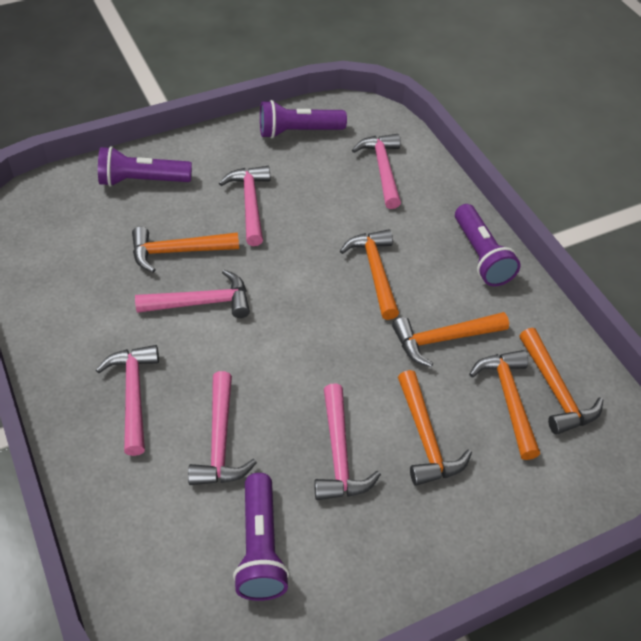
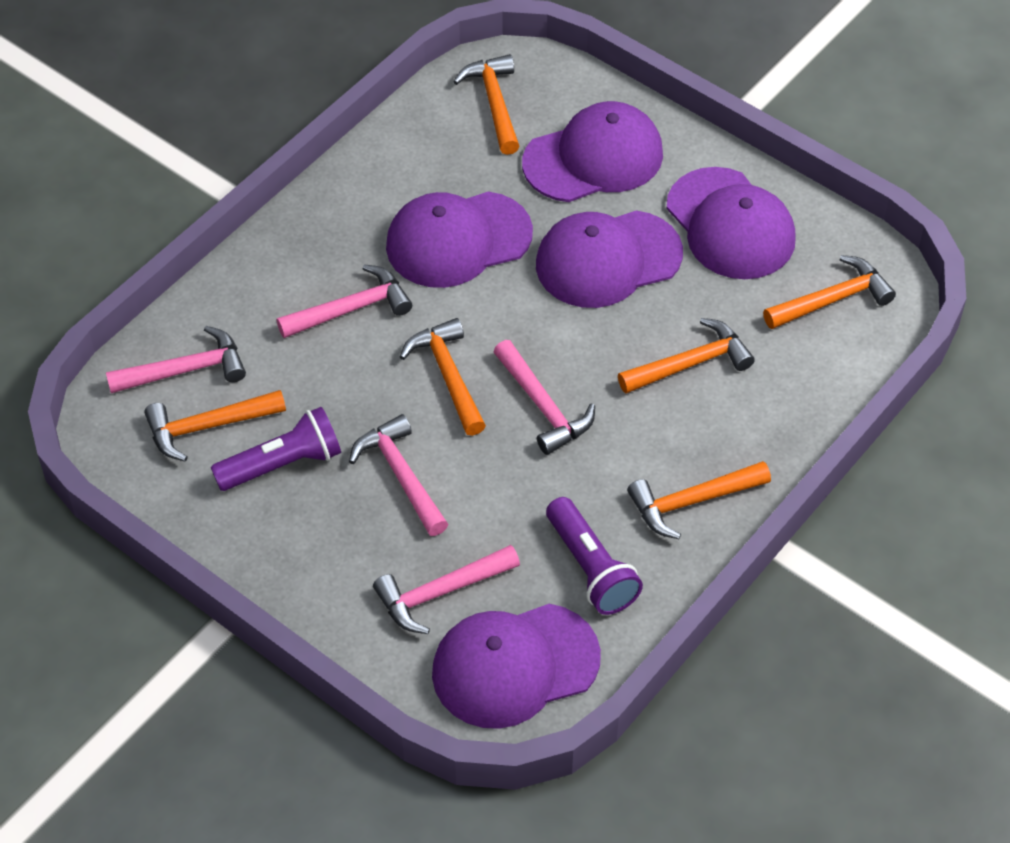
pink hammer: [96,345,159,456] [135,269,250,318] [188,371,257,485] [219,166,270,246] [314,383,381,500] [352,134,401,209] = 6 -> [106,326,246,393] [277,264,412,338] [349,414,448,536] [373,545,520,634] [493,340,595,455] = 5
purple cap: none = 0 -> [386,191,533,288] [432,604,601,729] [522,101,663,202] [536,210,683,308] [667,167,796,279] = 5
purple flashlight: [98,146,192,187] [233,473,289,601] [260,100,347,139] [455,204,521,286] = 4 -> [211,407,341,491] [546,497,643,615] = 2

